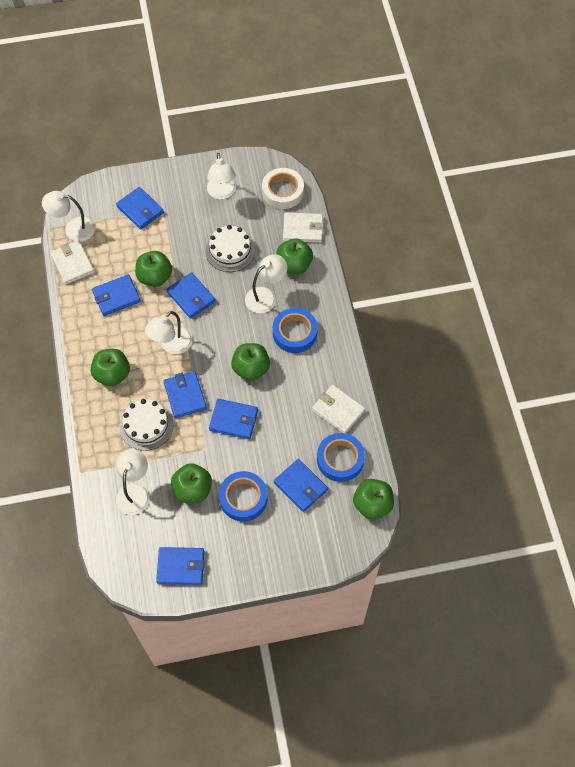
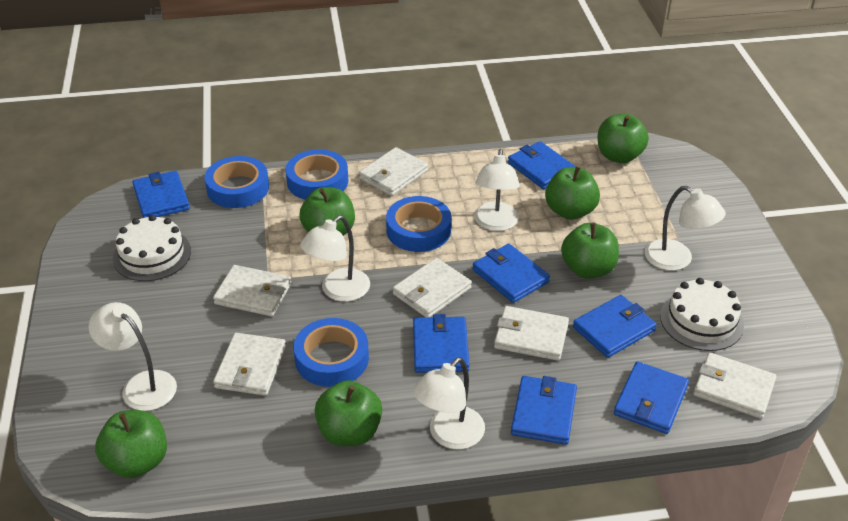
blue tape: [219,471,267,521] [273,308,318,353] [317,433,365,482] = 3 -> [205,156,269,208] [286,149,348,200] [294,318,369,387] [386,196,451,252] = 4
white tape: [262,168,304,209] = 1 -> none = 0
white wallet: [50,240,94,284] [283,213,324,243] [312,385,365,433] = 3 -> [213,265,291,316] [213,333,286,396] [359,147,428,196] [393,258,472,317] [494,306,569,361] [693,353,776,419] = 6

